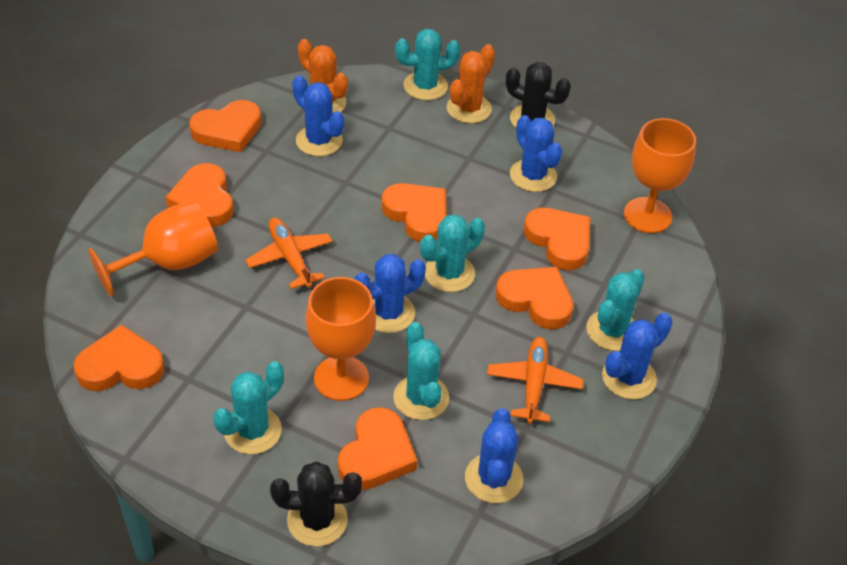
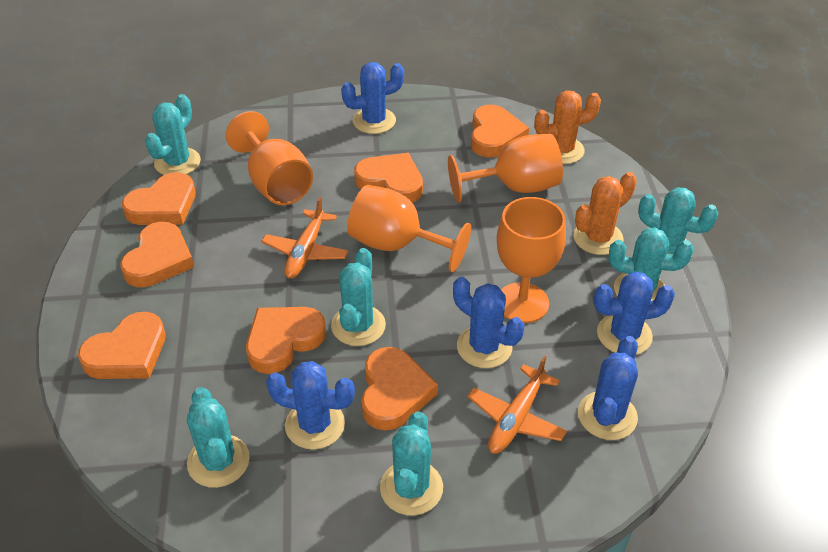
black cactus: [270,461,362,546] [506,62,571,128] = 2 -> none = 0
orange goblet: [88,201,218,297] [306,277,376,401] [624,118,696,233] = 3 -> [226,111,313,205] [347,185,471,272] [448,134,563,203] [497,197,566,323] = 4
turquoise cactus: [213,361,284,454] [393,322,449,420] [395,29,460,100] [420,214,485,292] [586,269,645,351] = 5 -> [145,94,201,175] [187,387,250,488] [331,248,386,346] [380,411,443,516] [608,228,694,301] [638,187,719,255] = 6

